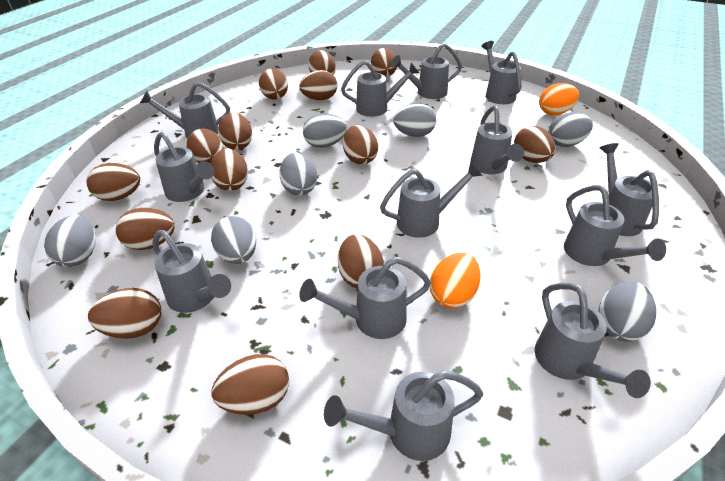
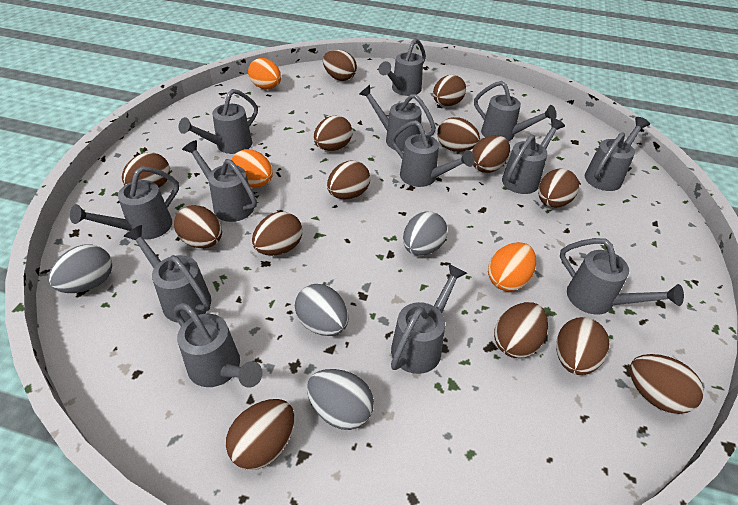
grey egg: [44,215,96,267] [211,216,256,264] [279,153,317,196] [303,114,347,148] [394,104,436,137] [548,112,593,147] [599,281,656,342] = 7 -> [49,244,112,293] [295,284,349,336] [307,369,374,430] [403,212,447,256] = 4
orange egg: [430,253,481,308] [539,83,579,115] = 2 -> [231,149,273,187] [248,58,281,89] [488,242,536,291] = 3

